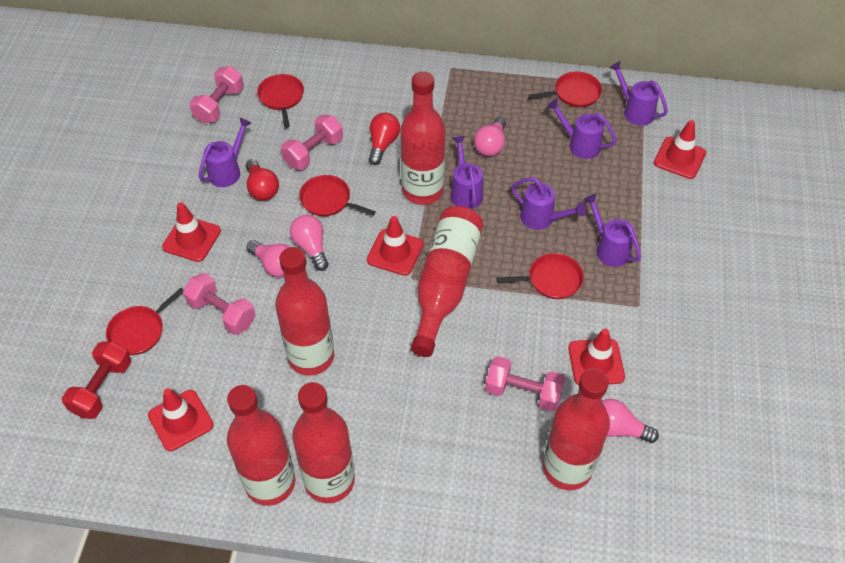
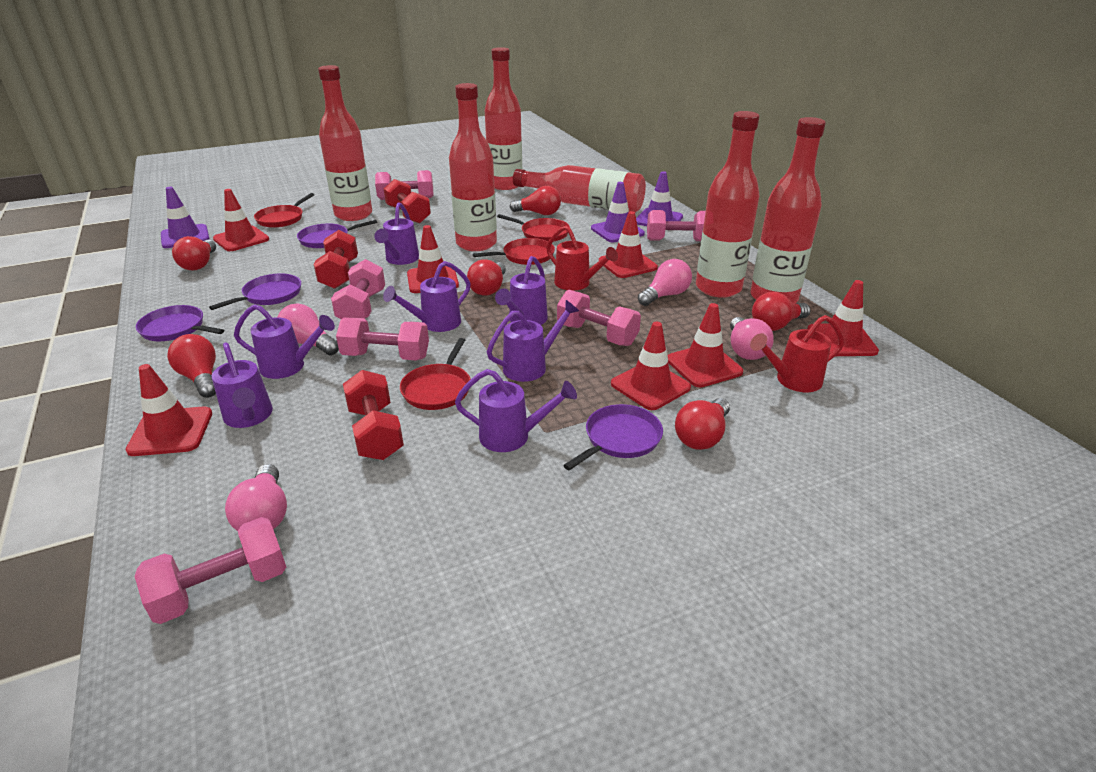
pink dumbbell: [183,273,256,335] [189,66,244,124] [281,114,343,170] [485,356,565,412] = 4 -> [134,517,286,624] [331,259,385,319] [336,317,429,360] [375,170,434,200] [557,290,641,346] [647,210,706,241] = 6
purple pan: none = 0 -> [136,305,224,341] [209,273,301,310] [297,220,377,248] [563,404,663,470] = 4
purple traffic cone: none = 0 -> [161,187,209,248] [591,182,645,242] [636,171,683,226] = 3
purple watering can: [199,118,251,187] [451,136,483,209] [511,177,586,230] [547,99,617,159] [583,194,641,267] [609,61,668,126] = 6 -> [212,343,273,428] [234,304,335,379] [374,202,419,265] [383,261,471,332] [455,369,577,452] [487,300,579,382] [495,256,548,325] = 7
red dumbbell: [62,342,131,419] = 1 -> [314,230,358,289] [343,370,404,460] [384,179,431,223] = 3
red light bulb: [246,159,279,200] [369,113,400,165] = 2 -> [167,334,216,398] [172,236,216,271] [467,259,506,296] [510,186,561,215] [675,398,730,450] [752,292,811,331] = 6
red pan: [106,288,184,355] [257,74,304,128] [299,175,376,216] [496,253,584,299] [529,72,602,107] = 5 -> [254,193,315,228] [400,338,471,410] [473,238,555,265] [497,214,570,242] = 4
red traffic cone: [148,388,214,451] [162,202,221,262] [367,216,423,276] [568,329,625,385] [654,120,706,179] = 5 -> [125,364,212,456] [213,189,269,251] [407,225,459,293] [599,211,658,278] [611,322,691,410] [667,303,743,387] [807,280,879,356] = 7
red watering can: none = 0 -> [546,226,618,290] [750,315,844,392] = 2

